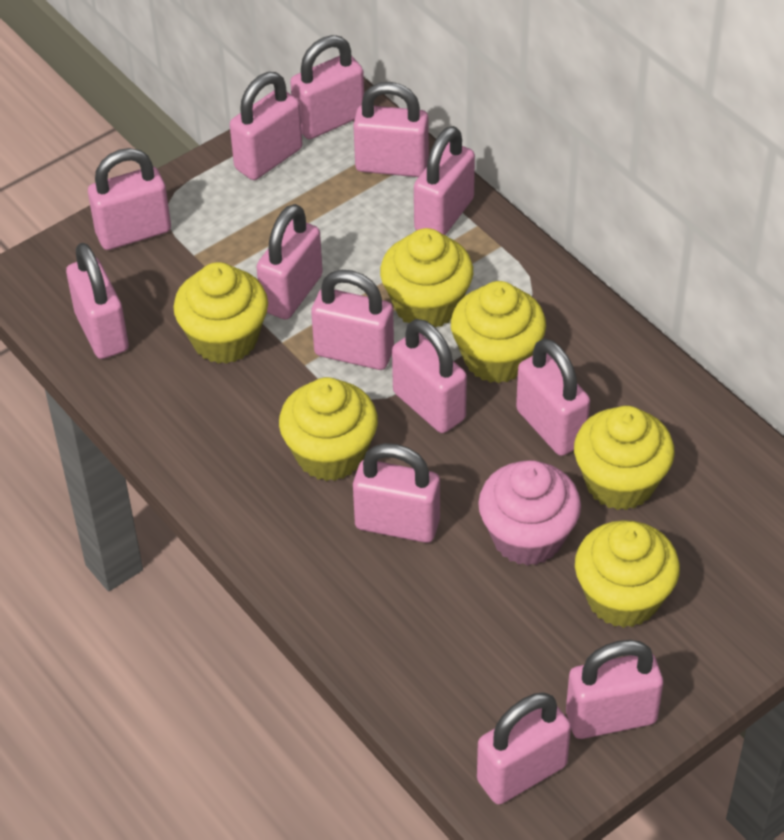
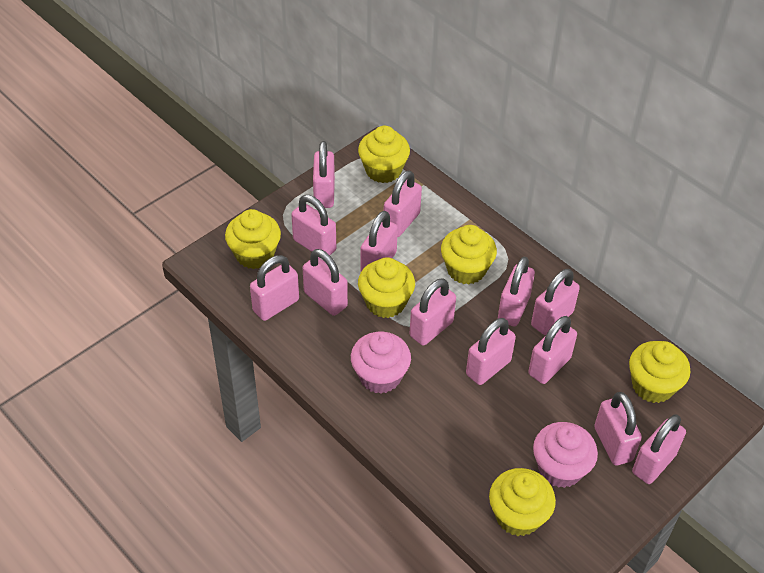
pink cupcake: [478,460,581,566] = 1 -> [351,331,411,394] [533,422,598,488] = 2

